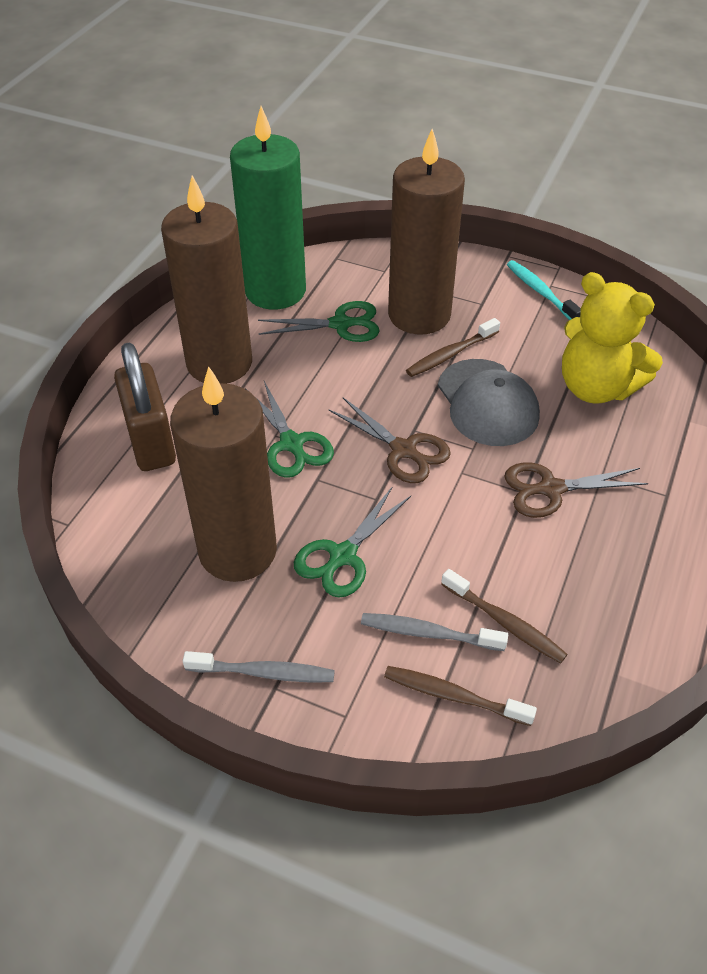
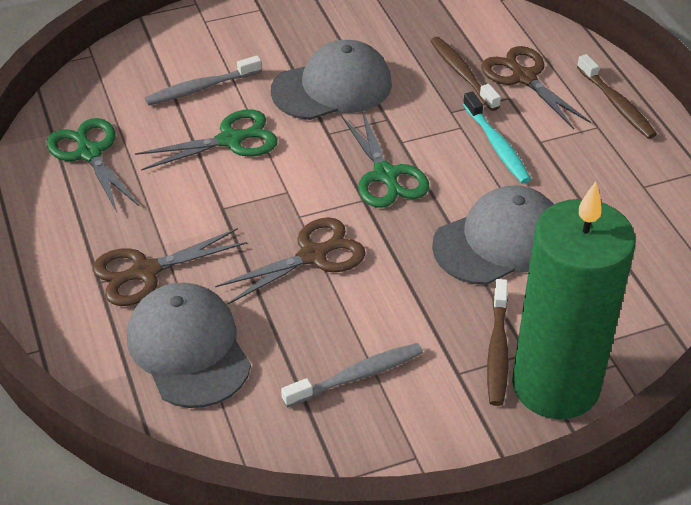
brown candle: [161,175,252,384] [170,366,277,582] [388,129,465,334] = 3 -> none = 0
brown padlock: [114,343,176,471] = 1 -> none = 0
brown scissors: [328,398,451,483] [504,462,649,518] = 2 -> [93,228,247,306] [215,217,366,304] [481,46,591,129] = 3
grey cap: [438,359,540,446] = 1 -> [127,282,251,408] [271,40,392,120] [432,185,554,285] = 3
yellow teddy bear: [562,272,663,404] = 1 -> none = 0

